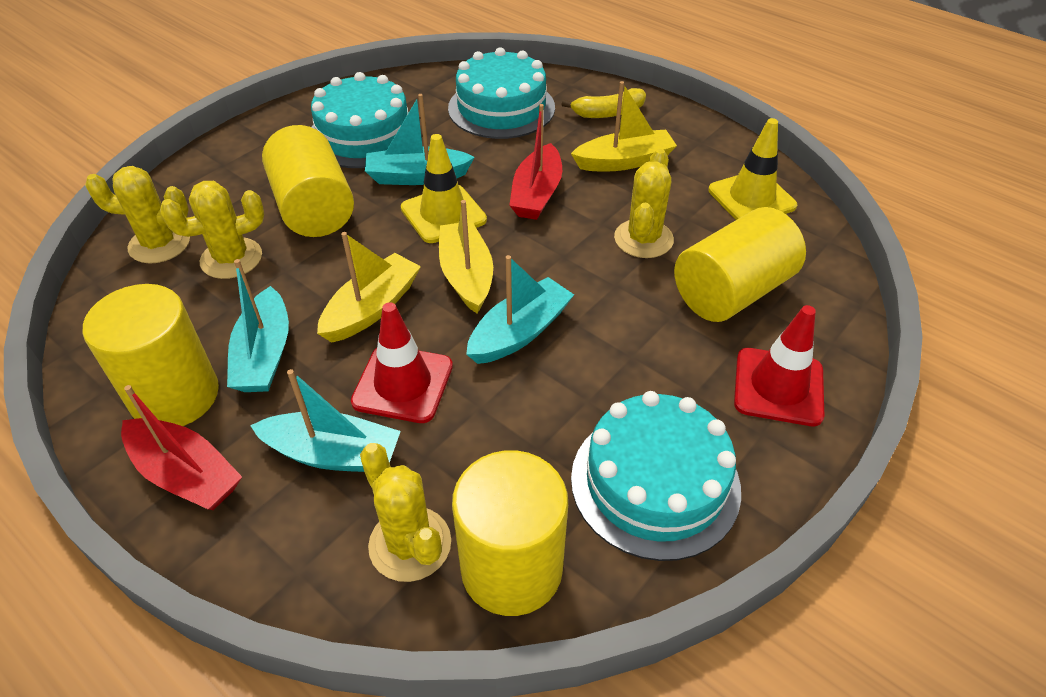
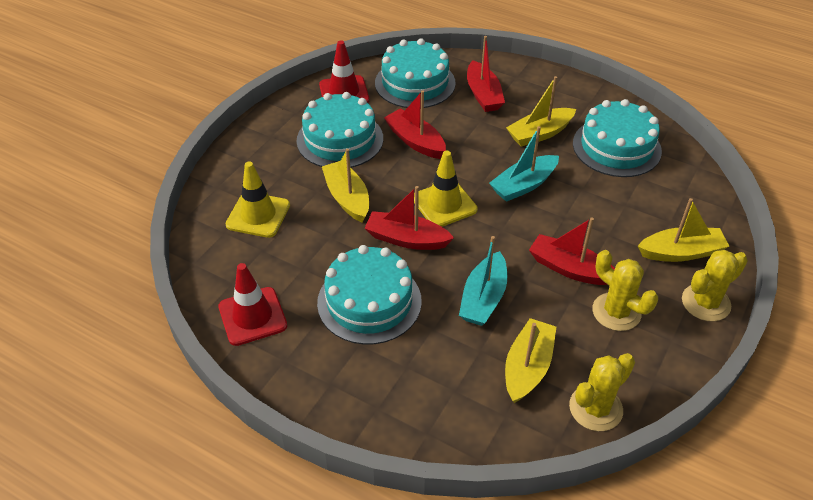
red boat: [121,385,242,510] [509,104,562,220] = 2 -> [365,186,454,250] [384,90,446,159] [467,36,505,112] [529,217,615,285] = 4
turquoise boat: [227,259,289,392] [250,369,401,472] [365,94,475,185] [466,255,574,364] = 4 -> [459,236,507,326] [489,126,559,202] = 2
turquoise cake: [311,72,409,168] [448,47,555,139] [571,391,741,561] = 3 -> [297,92,383,168] [317,245,422,345] [375,38,456,108] [573,99,662,177] = 4
yellow banana: [561,88,646,118] = 1 -> none = 0
yellow boat: [317,232,421,343] [439,200,493,314] [571,81,677,171] = 3 -> [322,149,369,223] [505,318,556,403] [506,76,576,147] [638,198,729,262] = 4
yellow cactus: [85,166,190,264] [160,181,264,279] [360,443,451,582] [614,149,674,258] = 4 -> [569,353,635,431] [592,250,658,331] [682,250,748,321] = 3
yellow cylinder: [83,284,219,426] [262,125,354,237] [452,450,568,616] [674,207,806,322] = 4 -> none = 0

